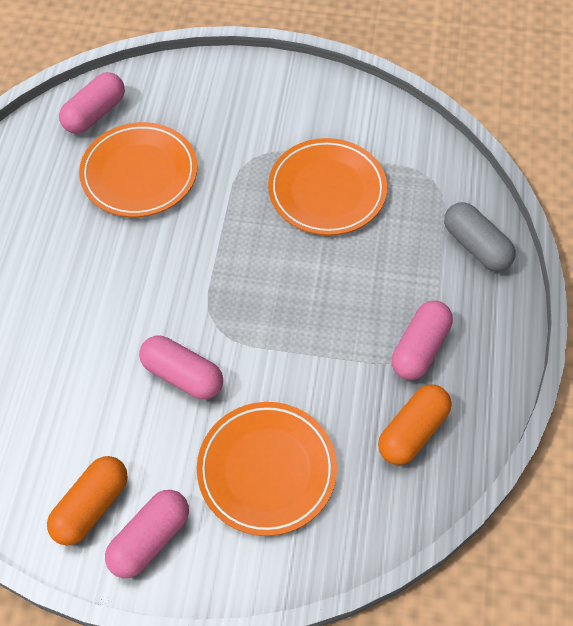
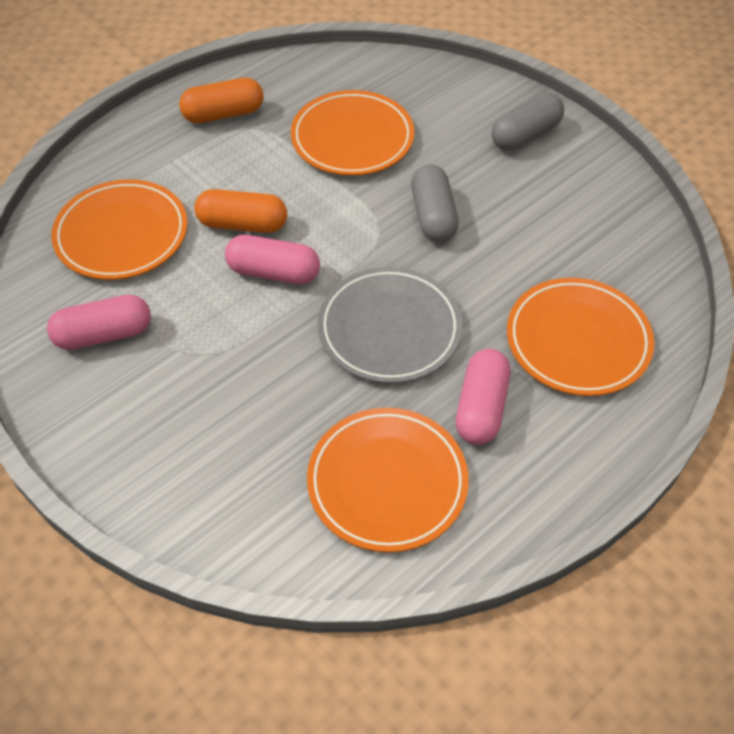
grey capsule: [444,202,516,271] = 1 -> [411,164,459,242] [492,93,564,151] = 2
grey plate: none = 0 -> [318,267,462,383] = 1
orange plate: [79,122,197,217] [197,402,337,536] [268,138,387,235] = 3 -> [51,179,188,280] [291,90,414,176] [307,408,469,552] [507,278,654,396] = 4
pink capsule: [59,72,125,134] [105,490,189,578] [139,336,223,399] [391,301,453,380] = 4 -> [47,295,151,350] [225,235,320,284] [456,349,511,445] = 3

